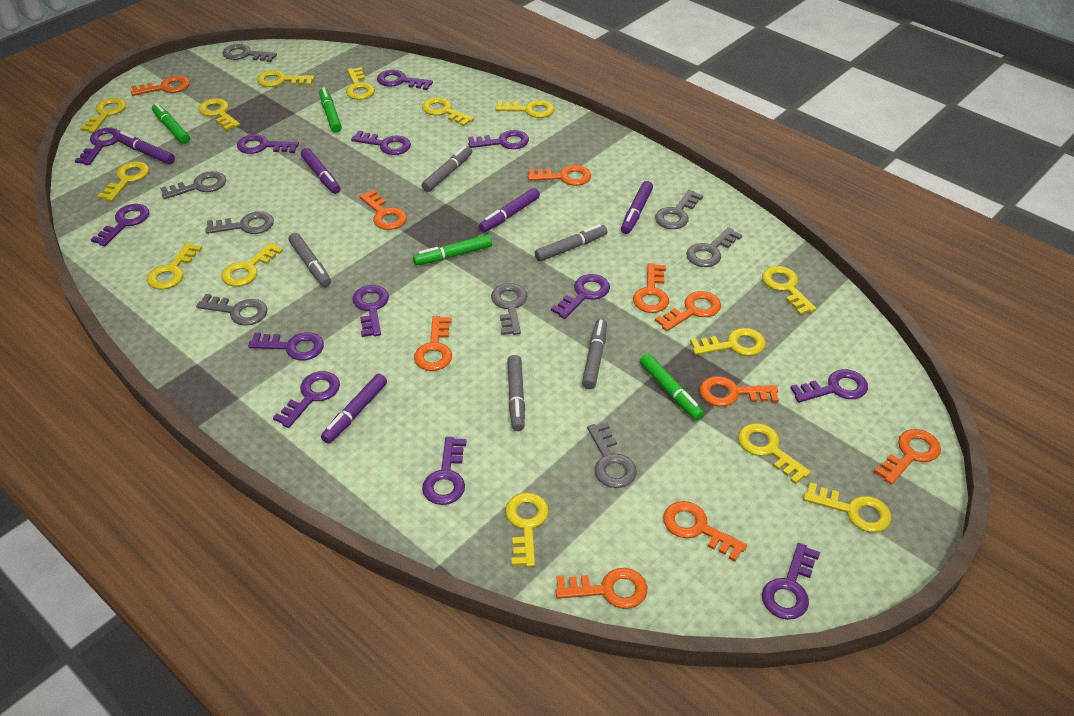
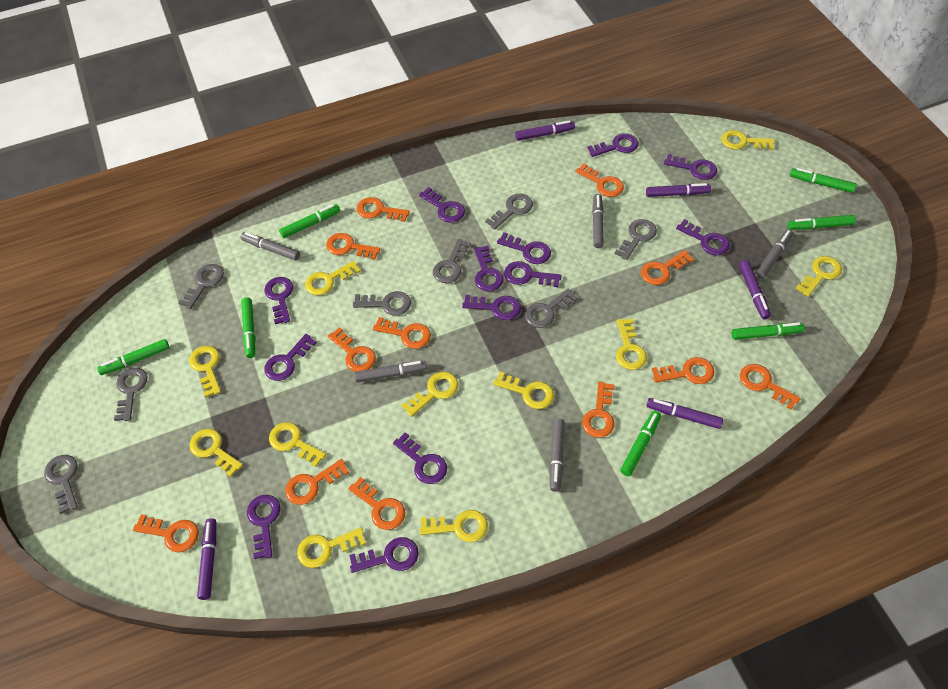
green marker: [152,103,190,144] [319,87,342,133] [413,235,492,265] [640,354,704,420] = 4 -> [97,339,169,375] [241,297,255,358] [279,204,340,238] [620,411,661,476] [732,322,804,340] [788,215,856,230] [790,168,856,193] = 7
orange key: [131,76,190,96] [359,190,407,230] [414,316,452,371] [528,165,591,186] [555,568,647,609] [633,263,669,313] [655,291,721,331] [663,501,747,562] [700,376,779,407] [874,429,941,485] = 10 -> [133,514,199,552] [285,459,349,505] [326,233,380,260] [328,327,376,372] [348,477,406,530] [356,197,410,222] [373,317,431,349] [575,163,624,197] [582,382,615,438] [641,250,694,285] [652,357,715,384] [740,364,801,410] = 12
yellow key: [80,98,126,133] [98,162,149,202] [147,242,202,290] [198,98,240,131] [222,242,283,286] [257,70,314,87] [346,67,375,100] [422,97,474,126] [495,100,554,118] [505,492,549,567] [690,328,766,356] [738,423,811,484] [762,266,816,315] [803,482,892,533] = 14 -> [189,346,221,397] [189,429,243,477] [269,422,326,467] [297,527,366,568] [305,261,361,295] [401,372,458,417] [420,510,488,542] [493,371,554,409] [616,319,647,370] [721,130,775,150] [795,256,842,297] = 11

